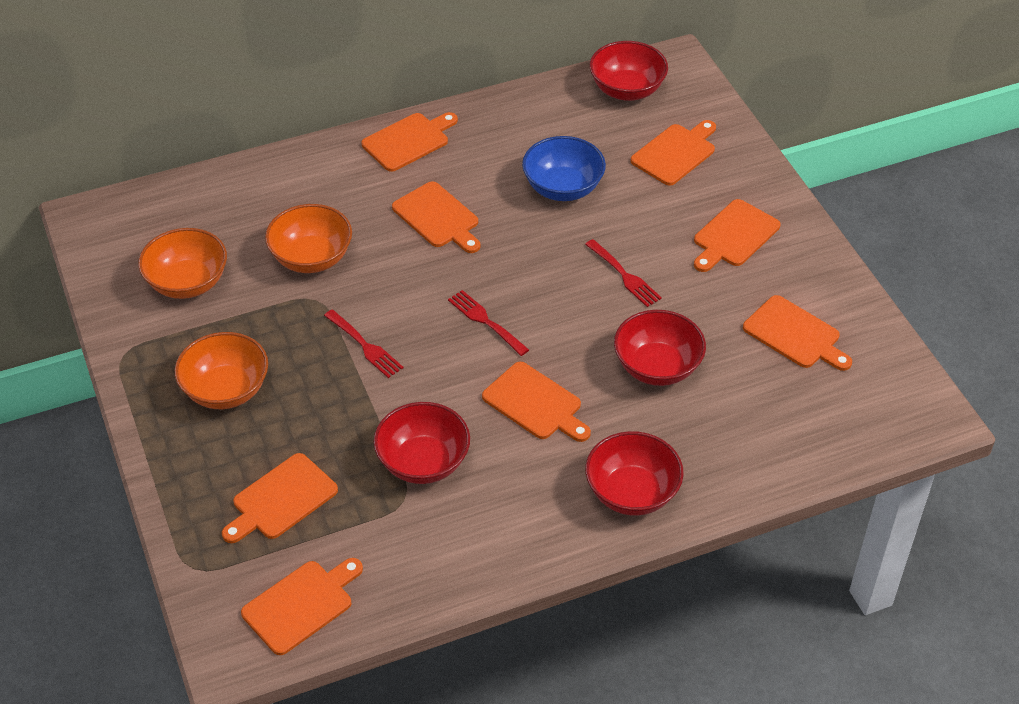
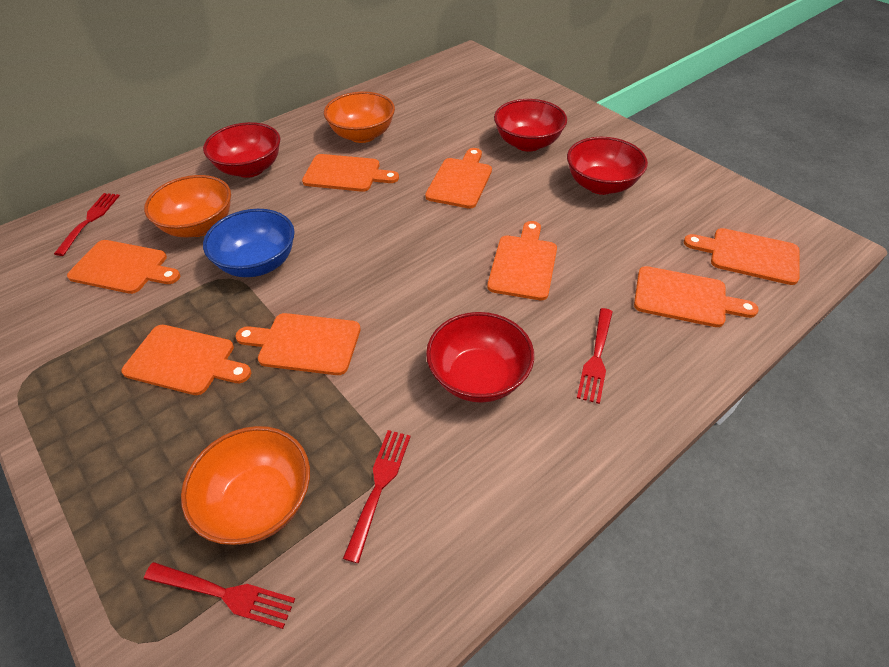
red fork: [324,309,404,378] [448,290,529,356] [585,239,662,307] = 3 -> [54,193,120,256] [144,562,295,629] [343,430,411,563] [577,308,613,404] = 4

